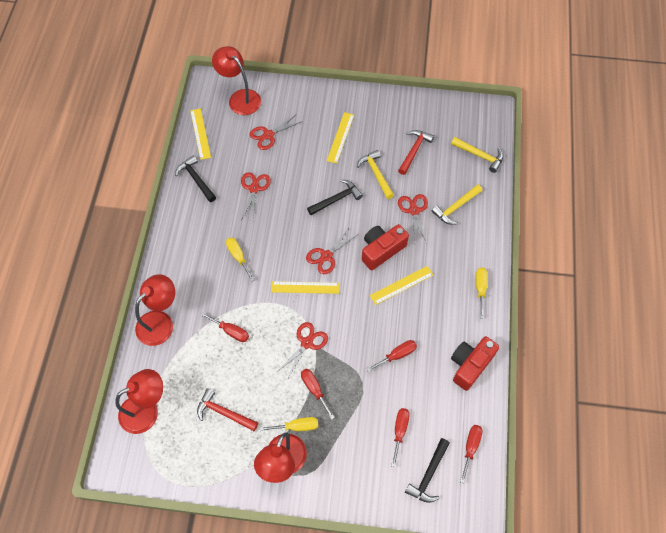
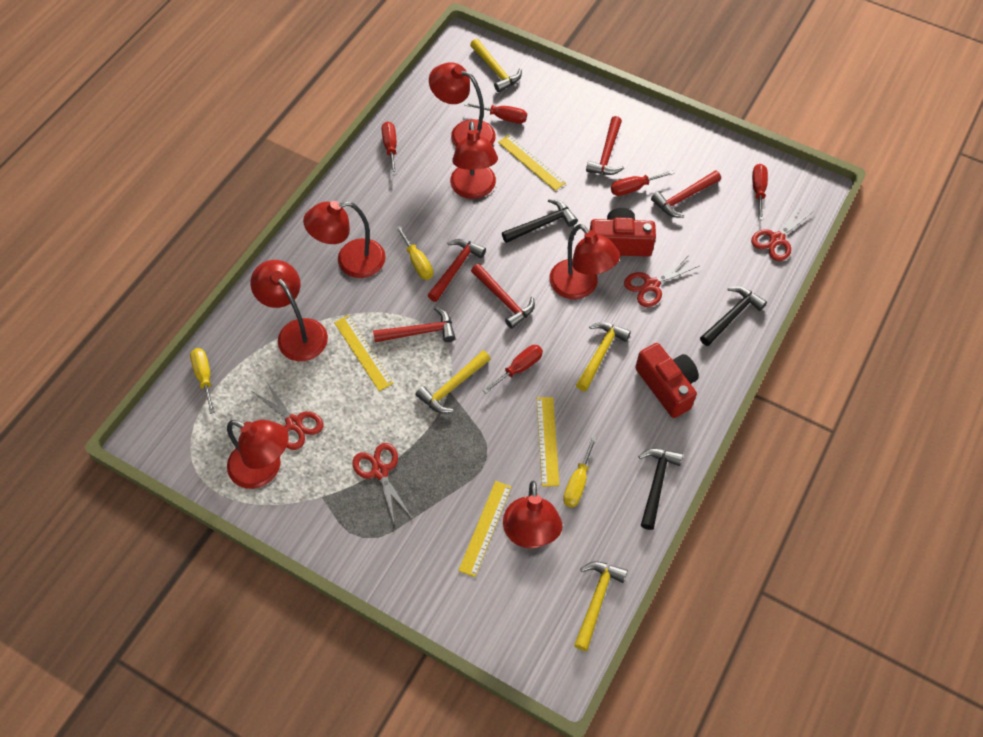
red hammer: [197,388,258,431] [398,130,434,175] = 2 -> [373,307,455,342] [427,239,486,302] [471,264,535,329] [586,116,624,175] [651,170,721,217] = 5
red lamp: [115,369,163,434] [135,274,175,346] [212,46,261,115] [254,432,307,483] = 4 -> [227,420,289,489] [251,260,328,361] [303,201,386,278] [429,62,496,147] [450,121,498,199] [503,481,562,548] [549,224,620,299] = 7
red scissors: [241,172,271,220] [250,115,303,150] [277,322,328,380] [306,227,357,274] [398,194,428,243] = 5 -> [253,381,323,450] [352,443,412,526] [624,254,699,307] [751,205,814,261] = 4
yellow hammer: [357,150,394,199] [432,184,482,225] [451,137,503,173] = 3 -> [415,351,491,414] [470,39,522,93] [574,561,628,651] [576,322,631,391] = 4

